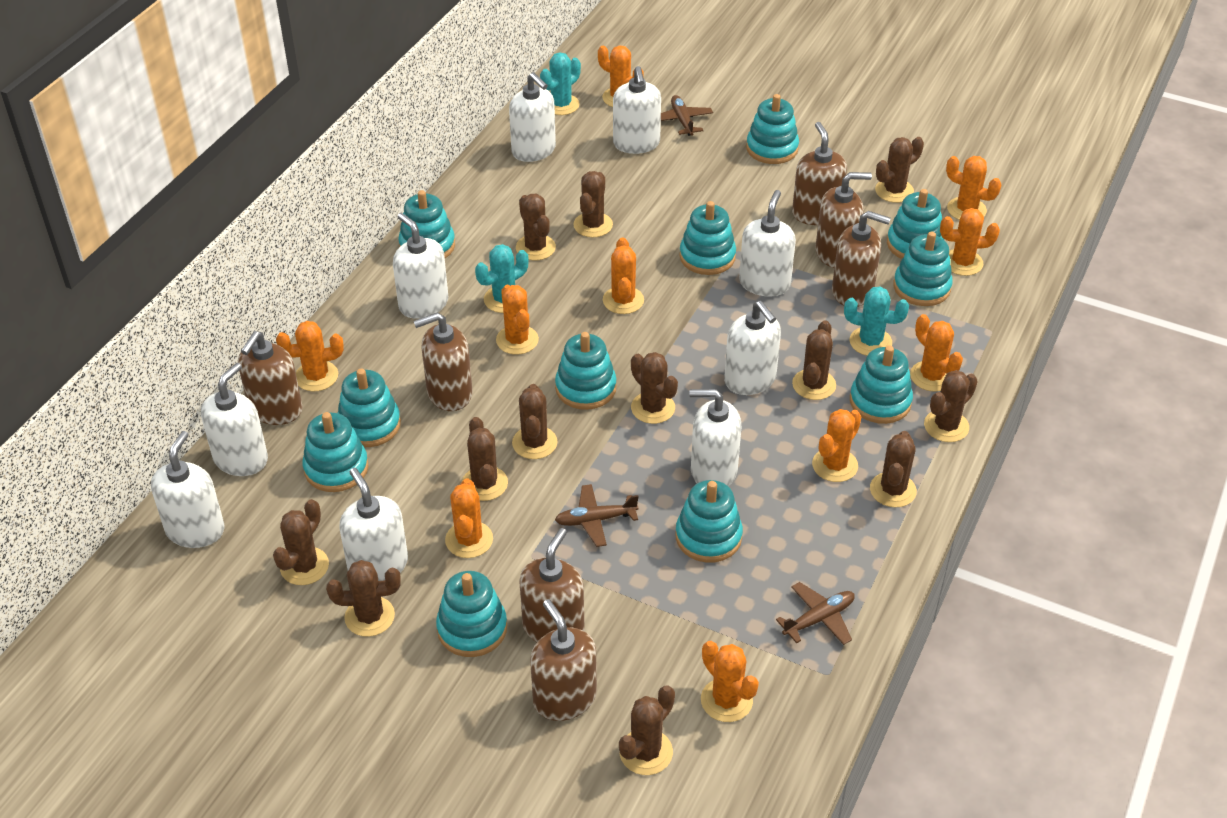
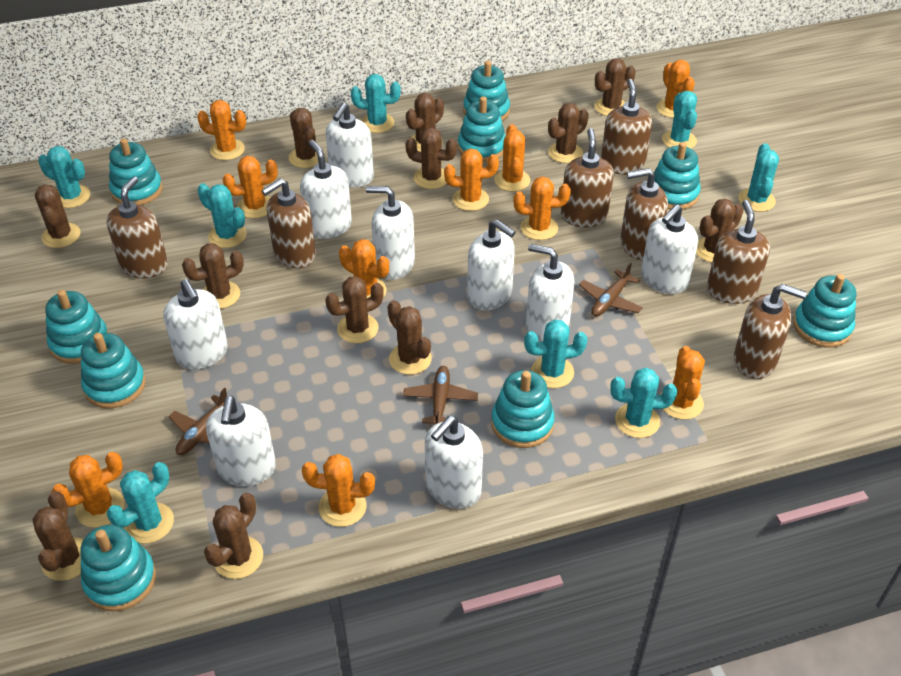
turquoise cactus: [475,244,528,313] [540,53,581,115] [844,287,909,356] = 3 -> [38,146,90,208] [107,462,174,544] [197,183,247,248] [351,74,401,133] [524,319,588,388] [610,368,678,438] [662,91,697,149] [738,143,779,212] = 8
turquoise stacking toy: [302,412,369,492] [338,369,401,447] [398,190,455,258] [436,571,507,657] [555,332,617,410] [675,480,743,563] [679,201,736,275] [746,94,799,164] [850,345,913,424] [887,189,944,259] [893,231,953,306] = 11 -> [45,290,109,364] [80,525,156,612] [81,333,146,408] [109,138,163,205] [458,96,505,162] [463,61,510,121] [491,370,555,448] [654,142,701,210] [793,274,856,348] = 9

